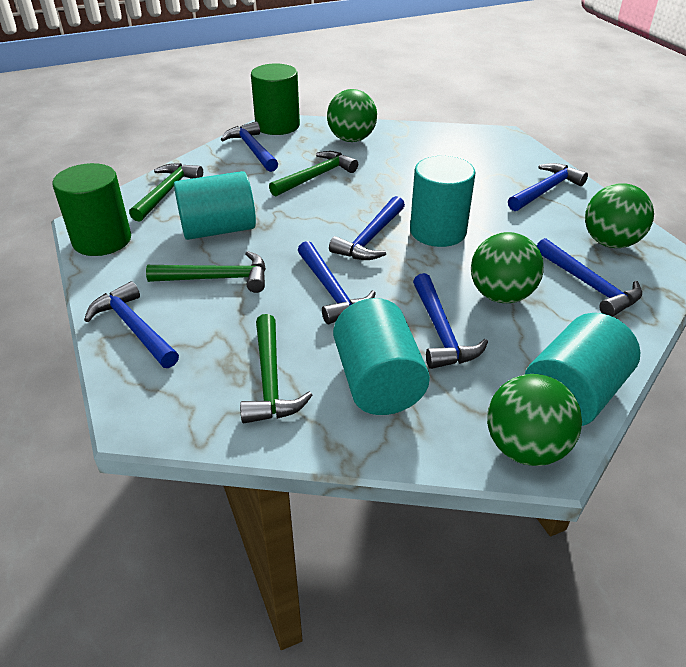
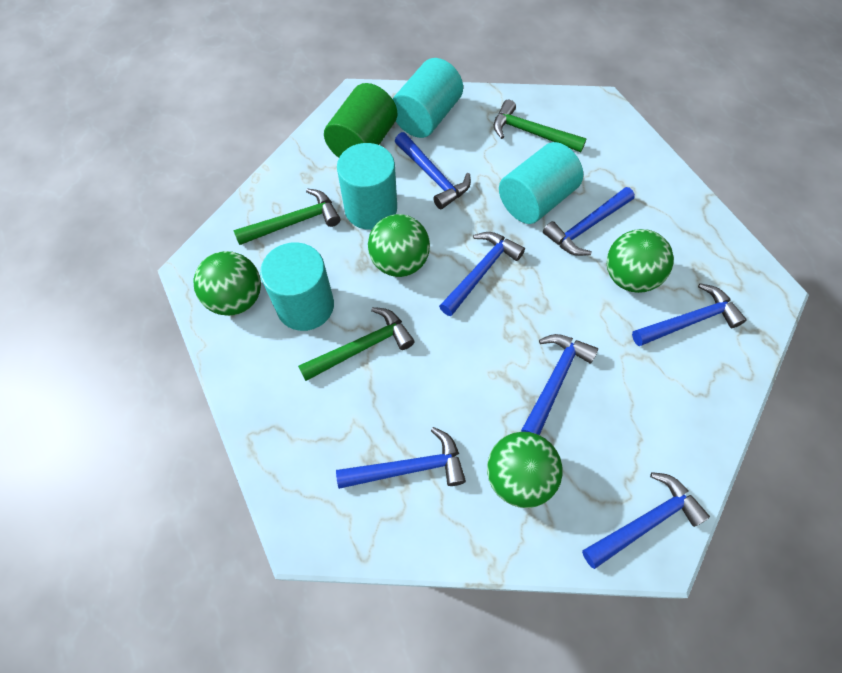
green cylinder: [52,163,131,256] [251,63,300,135] = 2 -> [324,83,397,158] = 1
green hammer: [129,163,203,222] [146,251,266,293] [240,314,313,424] [269,151,358,197] = 4 -> [234,188,340,245] [298,307,415,381] [494,100,587,152] = 3

